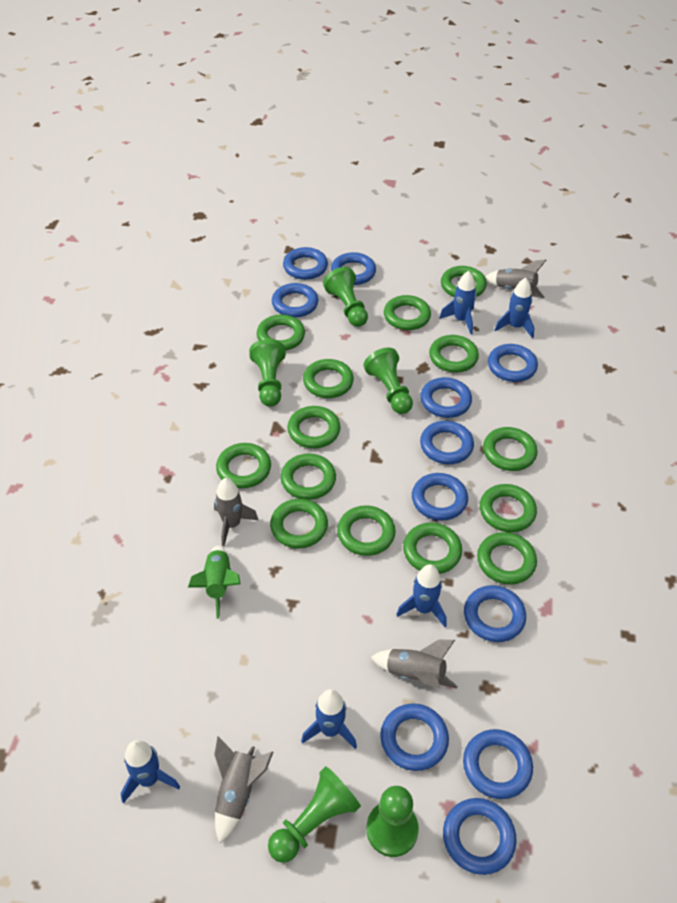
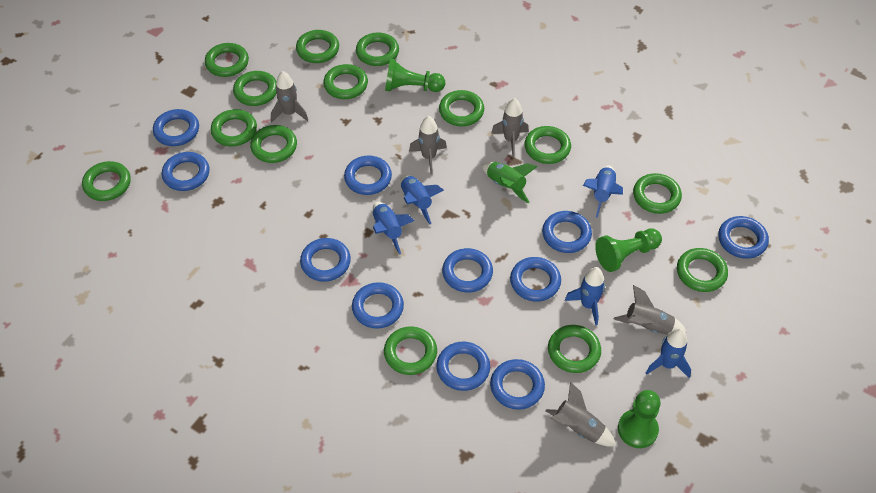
green pawn: [249,339,286,407] [268,766,361,863] [323,267,368,327] [364,348,413,414] [366,786,419,857] = 5 -> [385,59,445,92] [595,229,662,272] [618,390,661,448] = 3
grey rocket: [214,478,258,546] [214,736,273,843] [371,640,458,689] [485,259,546,298] = 4 -> [271,71,308,122] [409,116,447,174] [491,98,529,157] [545,382,616,447] [614,285,687,335] = 5

